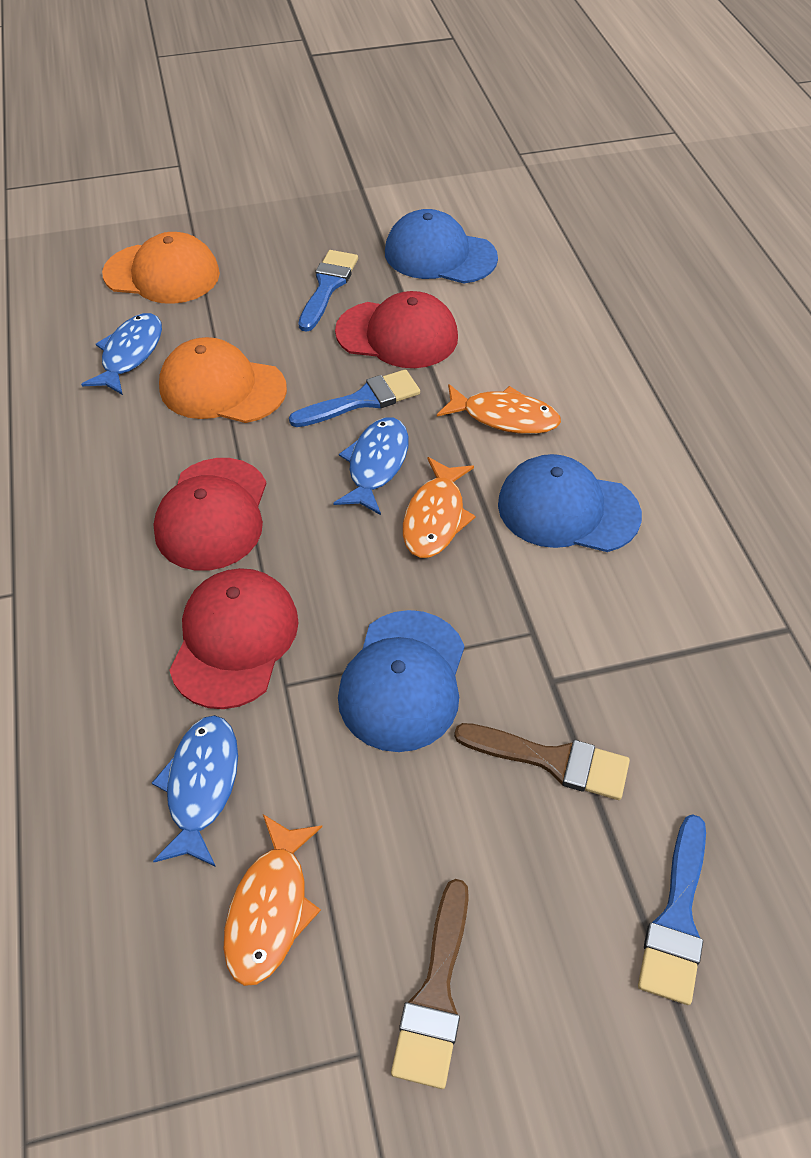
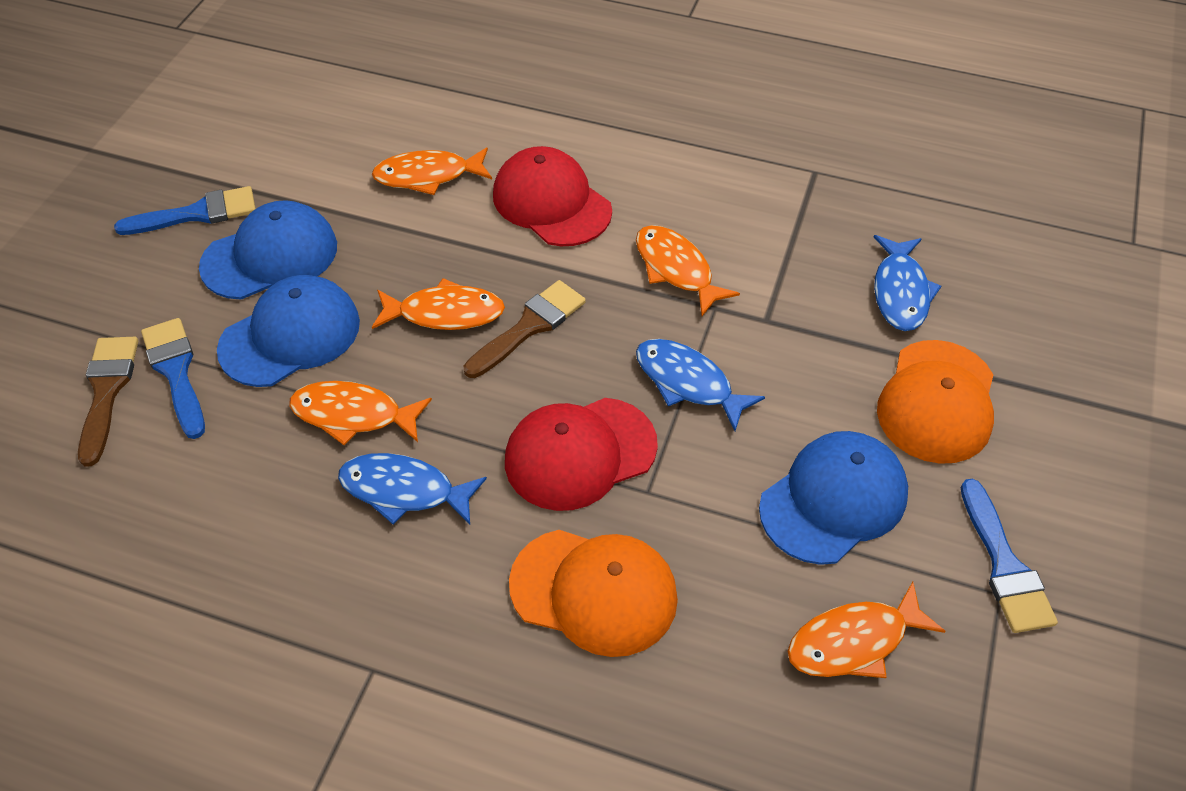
orange fish: [224,814,322,986] [403,457,476,558] [437,384,561,434] = 3 -> [289,381,432,445] [372,147,492,195] [372,278,505,330] [636,225,740,316] [787,582,945,678] = 5
red cap: [153,458,267,571] [169,568,299,709] [335,291,458,368] = 3 -> [493,146,612,246] [505,398,658,511] = 2

